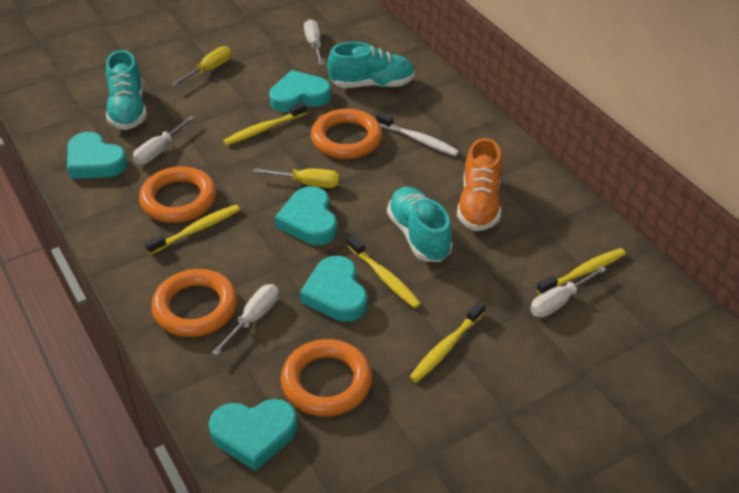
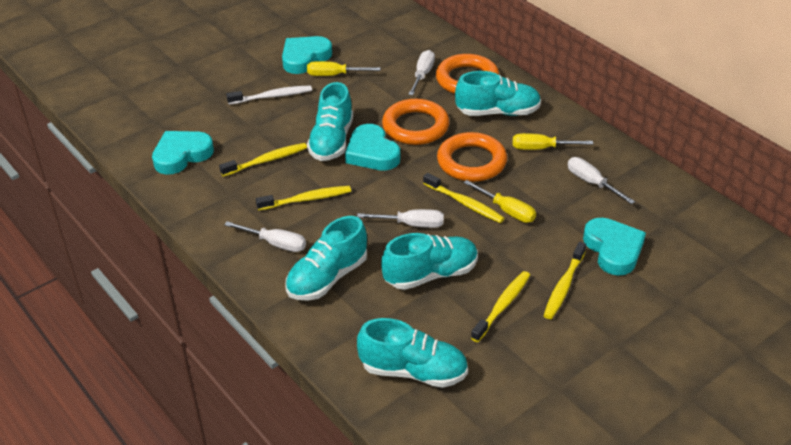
orange ring: [139,166,216,223] [151,269,237,337] [281,339,372,417] [311,109,382,159] = 4 -> [382,99,450,145] [436,54,499,94] [437,132,507,182] = 3
orange shoe: [457,138,502,231] = 1 -> none = 0
turquoise heart: [67,132,128,179] [209,399,298,471] [269,70,331,112] [275,186,337,245] [300,256,367,322] = 5 -> [152,131,214,175] [282,36,332,74] [345,124,400,171] [583,218,646,276] = 4
turquoise shoe: [106,50,147,130] [327,42,415,88] [387,187,453,262] = 3 -> [285,216,367,301] [307,82,353,161] [357,318,468,388] [381,233,478,290] [455,71,541,116] = 5
yellow screwdriver: [171,46,232,86] [253,168,340,188] = 2 -> [307,61,380,76] [463,180,536,223] [513,133,593,150] = 3

